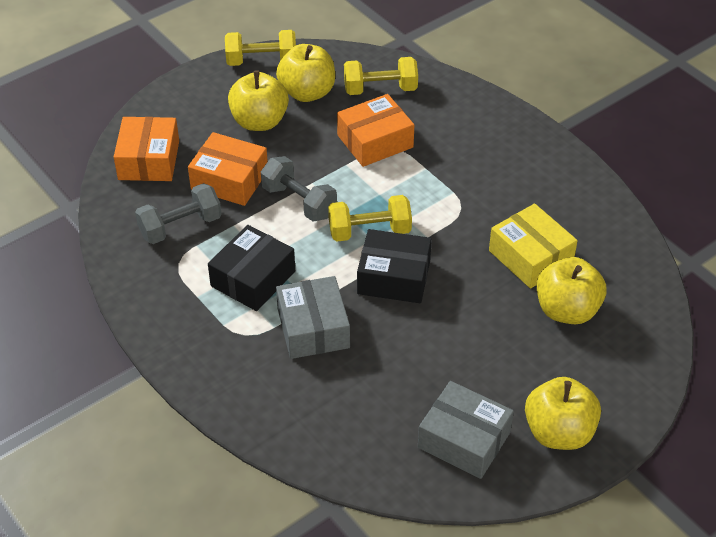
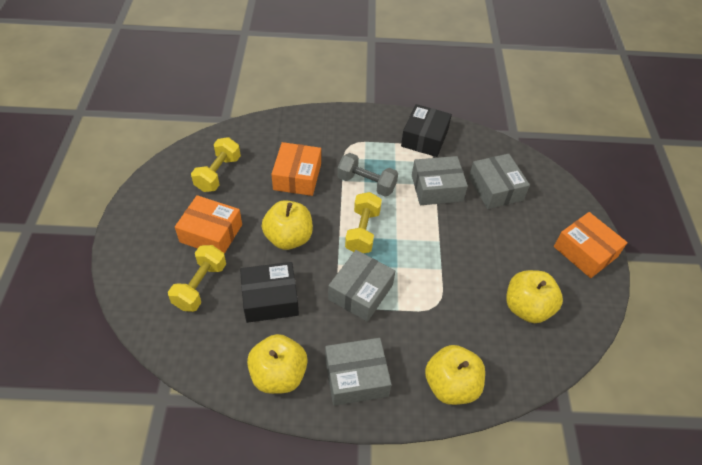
grey box: [276,276,350,359] [418,381,514,479] = 2 -> [325,338,391,406] [328,250,395,322] [412,156,468,205] [469,154,530,209] = 4
grey dumbbell: [135,183,221,244] [261,156,337,222] = 2 -> [337,153,398,197] = 1
yellow box: [489,204,578,288] = 1 -> none = 0

